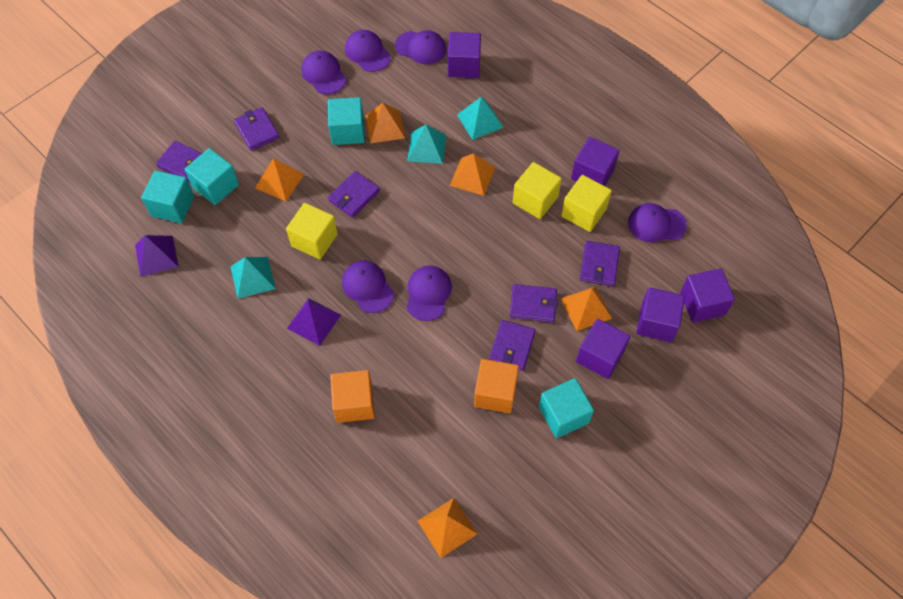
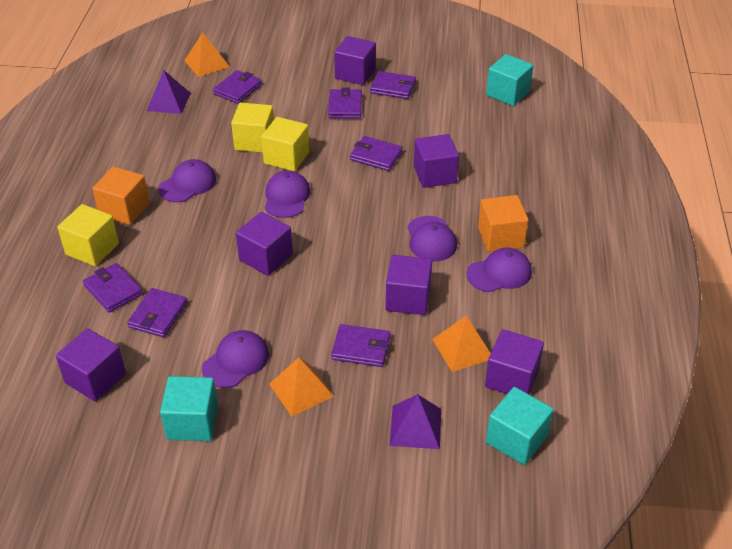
orange pyramid: [255,158,305,201] [366,103,405,143] [418,498,477,558] [450,153,495,196] [560,286,612,331] = 5 -> [184,32,229,77] [269,357,334,416] [432,316,491,372] = 3
purple cap: [301,51,347,94] [342,261,394,313] [345,30,391,72] [395,30,446,64] [407,265,452,321] [628,203,687,242] = 6 -> [158,159,216,202] [202,330,269,388] [265,171,310,218] [407,216,457,261] [466,248,532,292] = 5
purple cube: [448,32,481,78] [571,137,620,186] [576,319,630,379] [636,287,685,342] [680,268,735,323] = 5 -> [56,328,126,402] [236,212,293,276] [334,36,376,85] [386,255,432,315] [414,134,459,188] [485,329,544,394] = 6
purple wallet: [156,141,202,183] [234,107,280,151] [328,171,380,218] [489,320,536,371] [510,284,558,323] [580,241,620,286] = 6 -> [83,263,143,313] [127,288,187,337] [213,70,262,104] [328,87,362,119] [331,324,390,367] [350,136,403,171] [370,71,416,99] = 7
turquoise cube: [141,170,194,223] [185,148,239,205] [328,97,365,145] [539,378,594,438] = 4 -> [160,376,218,441] [486,54,533,106] [486,387,554,465] = 3
turquoise pyramid: [230,257,276,299] [407,125,446,164] [457,97,504,140] = 3 -> none = 0

